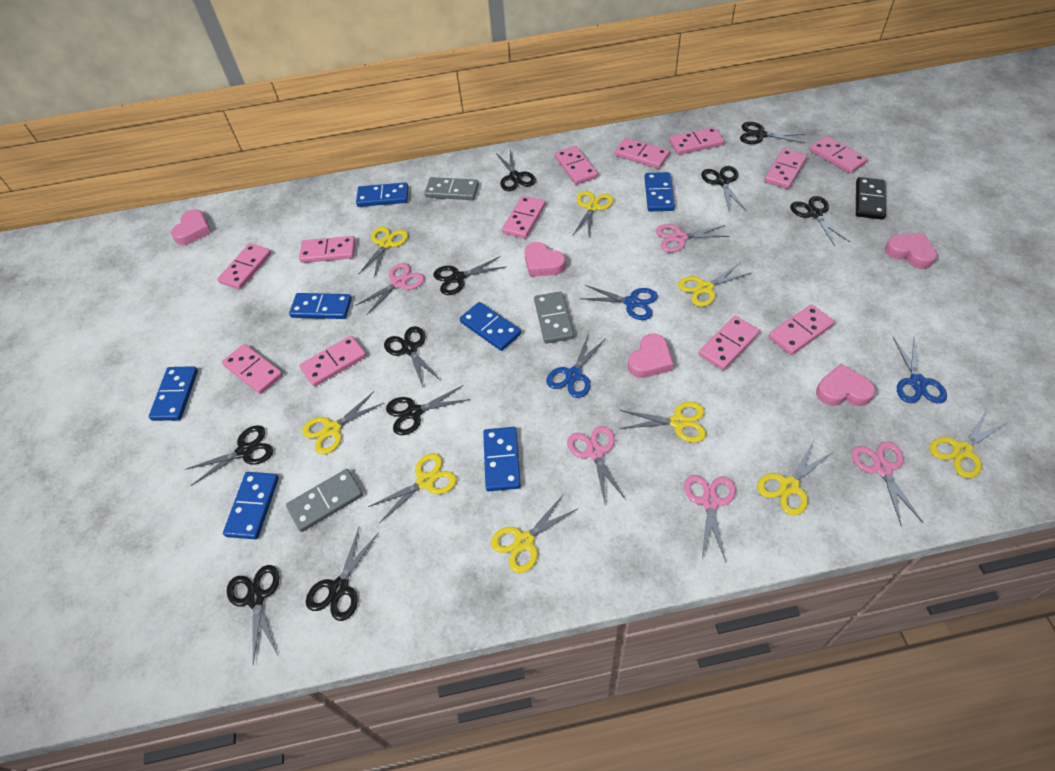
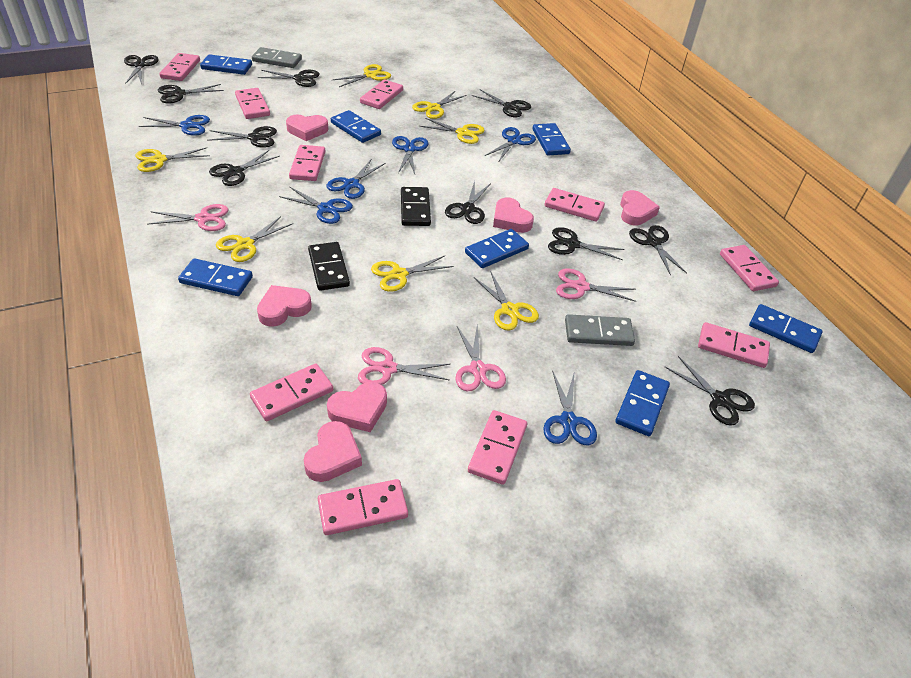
black domino: [856,177,886,220] = 1 -> [308,242,350,291] [401,187,431,226] = 2
blue scissors: [546,333,606,398] [580,285,658,320] [893,337,947,403] = 3 -> [139,115,210,136] [279,187,353,224] [327,160,385,199] [392,136,428,174] [485,127,536,161] [543,370,597,445] = 6
grey domino: [286,469,363,532] [424,177,479,200] [534,291,574,343] = 3 -> [252,47,302,68] [565,314,635,346] = 2
pink domino: [217,243,272,290] [222,344,283,394] [299,236,356,263] [299,335,366,387] [502,195,545,239] [555,146,598,185] [614,138,670,169] [669,127,724,155] [698,316,760,370] [764,148,807,189] [768,304,834,355] [809,136,868,174] = 12 -> [159,53,200,81] [235,88,270,119] [250,364,333,421] [289,145,325,181] [318,479,408,535] [360,79,403,109] [468,410,527,485] [545,188,605,222] [698,322,770,368] [720,245,779,291] = 10
pink heart: [171,209,212,245] [524,242,566,277] [628,334,673,378] [816,364,876,406] [885,233,937,269] = 5 -> [257,285,312,327] [286,115,329,141] [304,421,362,482] [327,382,387,432] [493,197,534,233] [620,190,660,225] = 6
pink scissors: [355,263,424,315] [567,426,626,503] [656,224,730,252] [684,475,736,562] [852,441,923,525] = 5 -> [147,204,228,231] [358,347,450,385] [456,325,506,391] [556,268,636,302] = 4
yellow scissors: [302,391,384,455] [358,226,408,278] [368,453,457,523] [491,495,579,573] [573,191,614,237] [620,402,706,443] [678,262,753,307] [757,441,833,516] [929,409,1008,478] = 9 -> [135,147,210,172] [216,216,293,262] [333,64,391,87] [371,255,453,292] [412,91,467,119] [419,118,485,144] [474,271,539,330] = 7

